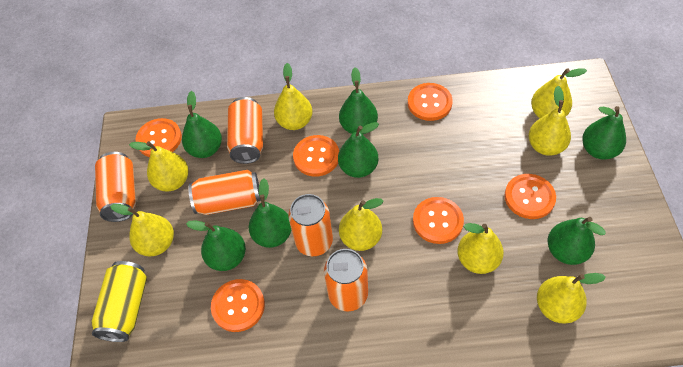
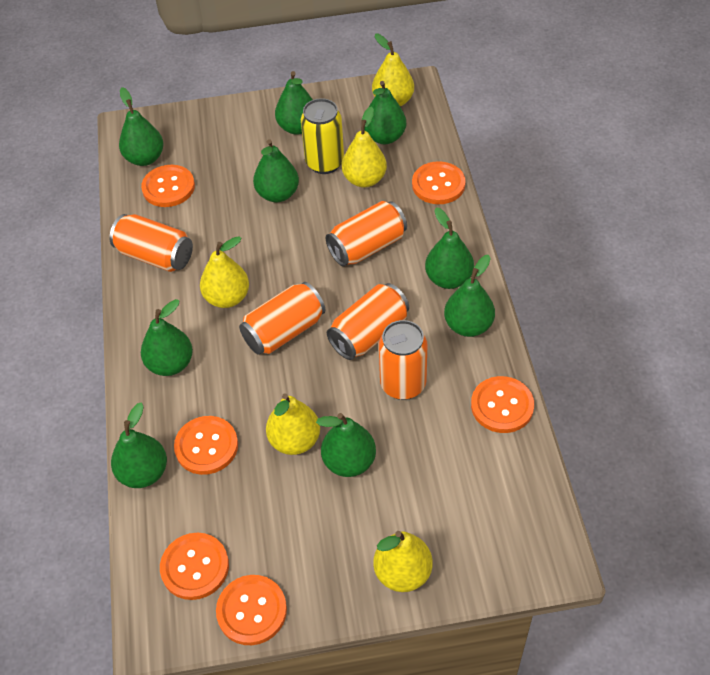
green pear: [182,91,222,158] [186,220,246,271] [249,178,291,248] [338,122,379,178] [339,67,378,134] [548,217,606,265] [582,106,626,160] = 7 -> [111,402,167,488] [119,87,164,166] [141,299,193,376] [253,139,299,202] [275,71,313,135] [316,413,376,477] [364,81,406,144] [425,207,474,289] [444,255,495,337] = 9
yellow pear: [110,204,174,257] [129,141,188,191] [274,63,312,130] [339,198,383,251] [457,223,504,274] [528,86,571,156] [531,68,587,118] [537,273,606,323] = 8 -> [200,236,249,308] [266,393,320,455] [342,106,387,188] [372,34,414,106] [373,531,433,592] = 5

